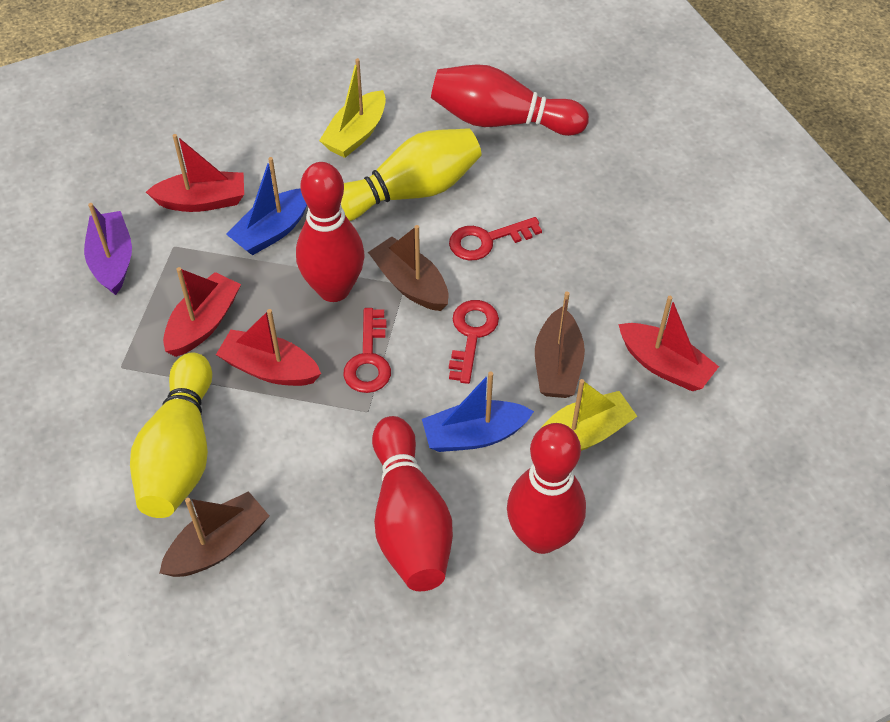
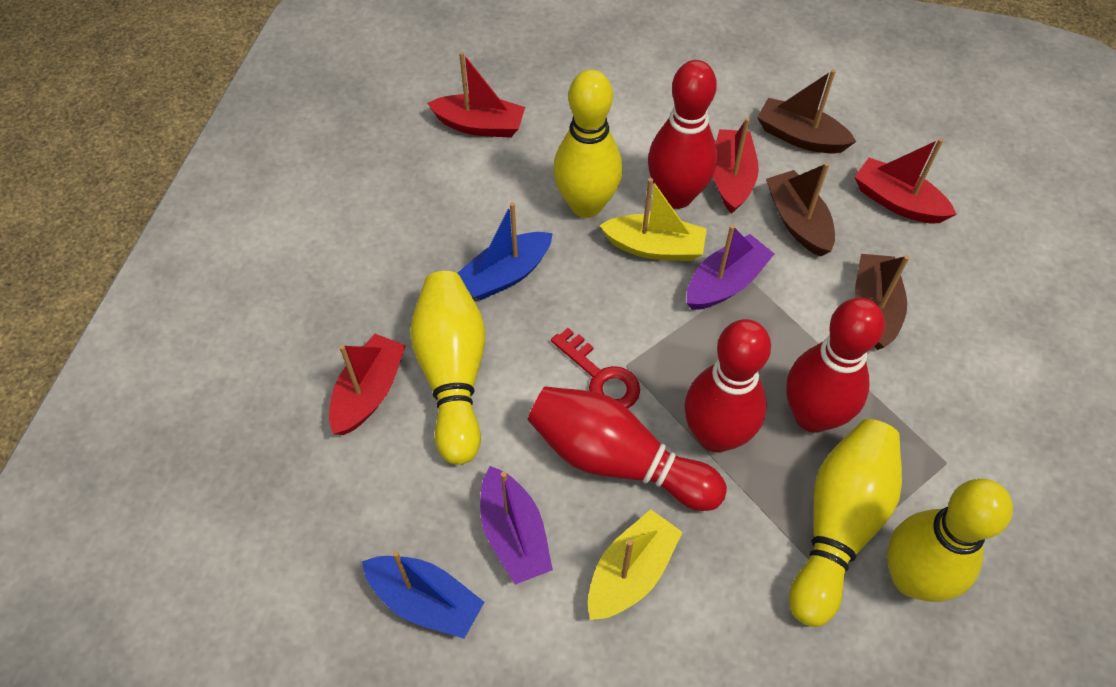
purple boat: [84,203,132,295] = 1 -> [480,466,553,585] [687,225,774,310] = 2
red key: [344,308,391,393] [449,217,542,261] [449,300,499,384] = 3 -> [551,328,640,409] = 1
yellow bowling pin: [130,352,212,518] [341,128,482,221] = 2 -> [410,271,485,465] [553,69,622,218] [789,419,902,627] [887,479,1013,602] = 4

